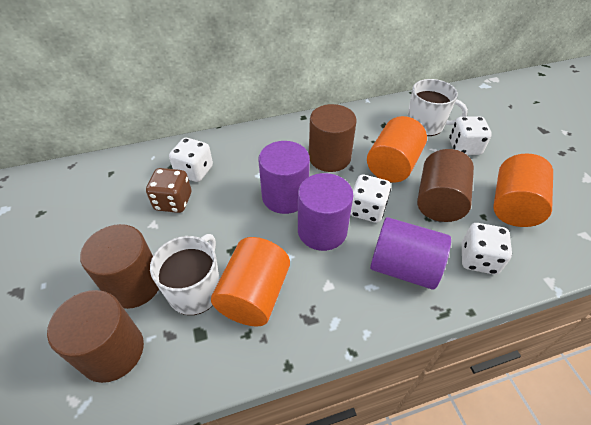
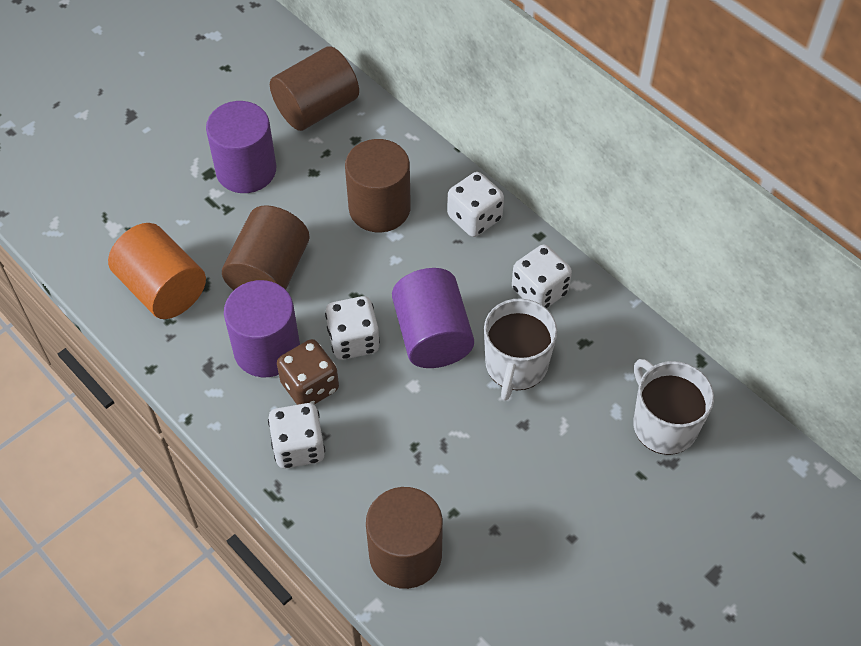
orange cylinder: [211,237,290,326] [367,116,427,183] [493,153,553,227] = 3 -> [108,223,206,319] = 1

